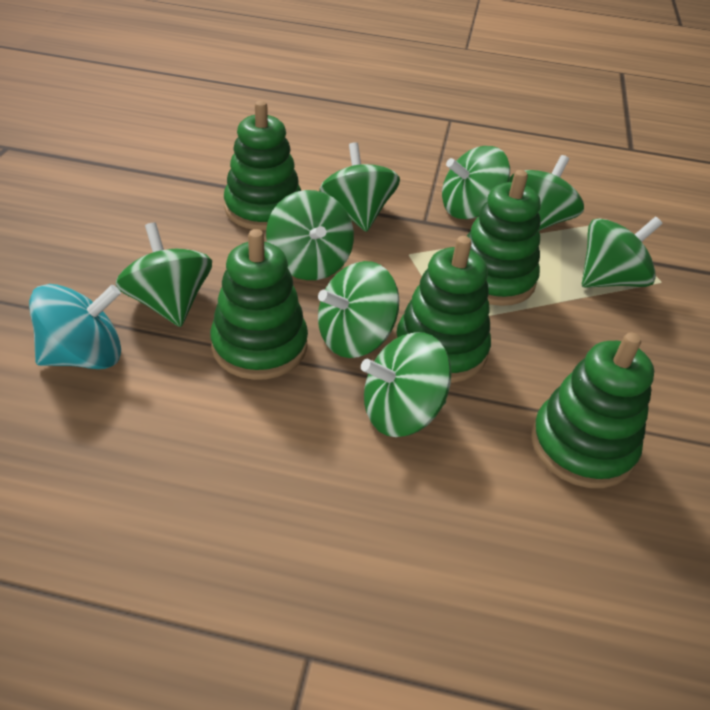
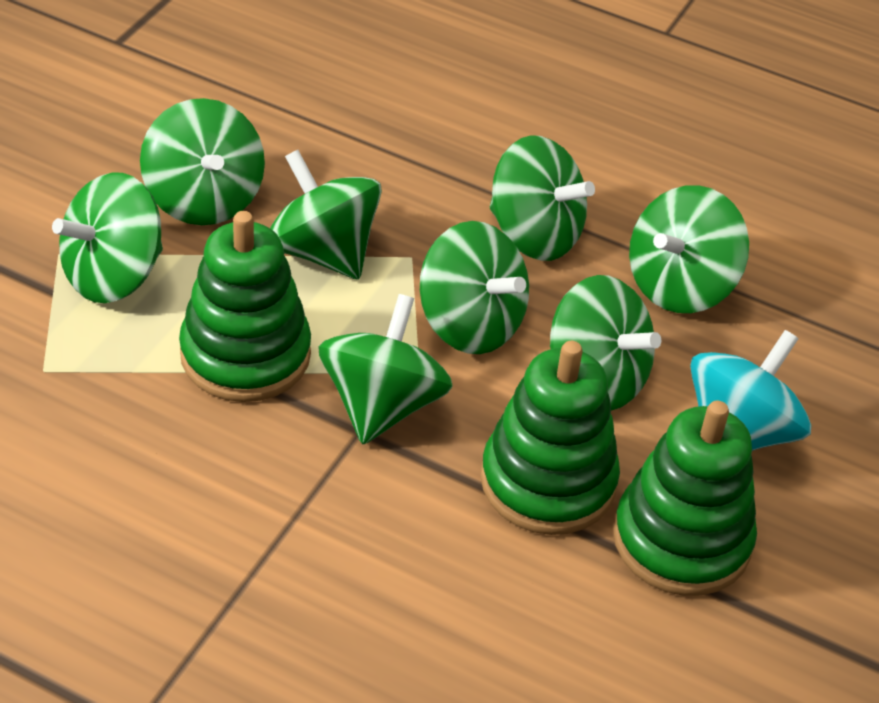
green stacking toy: [210,229,308,380] [224,101,301,231] [396,236,491,383] [467,170,541,306] [531,333,654,488] = 5 -> [179,211,311,402] [481,341,620,535] [613,401,757,596] = 3

